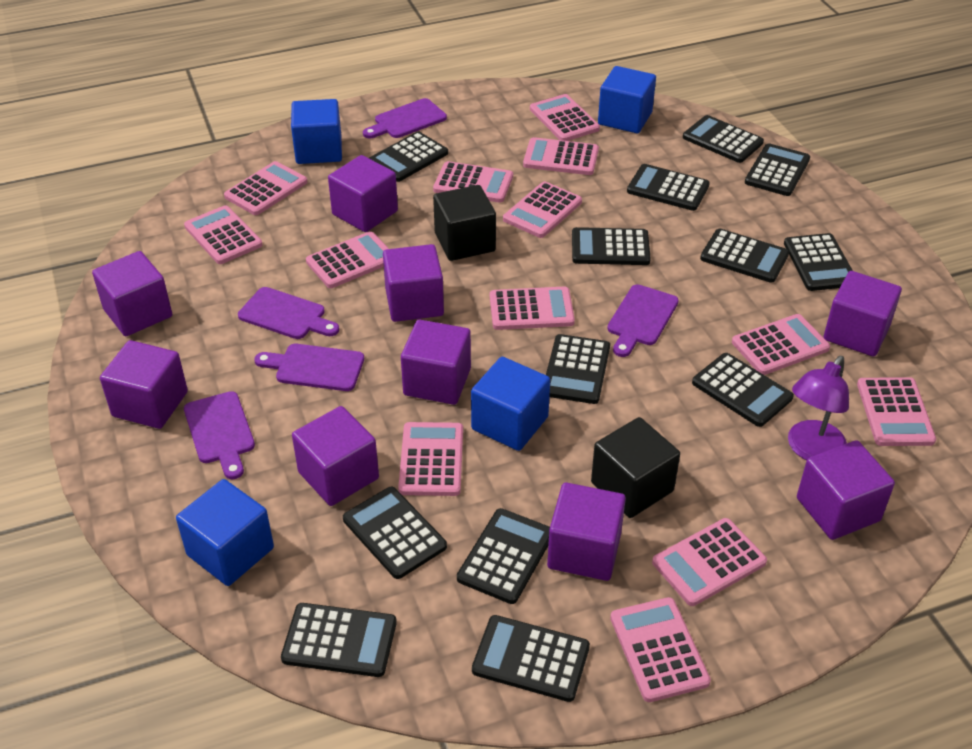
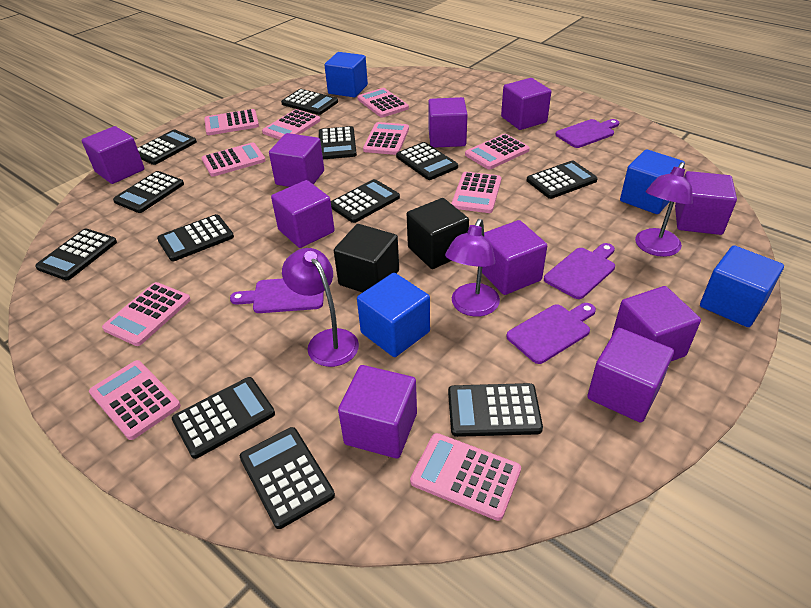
black calculator: [281,603,397,677] [343,487,447,579] [369,132,448,182] [457,508,550,604] [472,615,590,702] [546,334,610,404] [572,227,651,265] [627,164,710,211] [683,115,764,163] [692,353,794,427] [700,229,789,283] [745,143,810,196] [784,233,853,291] = 13 -> [35,228,117,281] [113,171,184,213] [137,130,197,165] [157,214,234,261] [172,377,275,459] [240,427,335,529] [281,89,338,115] [319,126,357,159] [331,179,400,223] [396,142,458,180] [448,383,543,437] [527,161,598,199] = 12
pink calculator: [184,205,263,264] [224,161,307,215] [306,231,389,288] [398,422,463,496] [433,161,513,203] [490,286,575,330] [503,181,582,238] [523,137,599,175] [530,94,600,141] [610,597,711,702] [652,518,767,606] [732,314,830,375] [857,377,936,446] = 13 -> [89,360,181,440] [102,282,191,346] [202,142,266,177] [204,109,259,135] [262,109,321,140] [357,88,409,118] [363,122,409,155] [410,433,521,521] [451,172,501,213] [465,134,530,169] = 10
purple cube: [92,251,172,336] [100,340,188,429] [292,406,379,506] [328,155,398,232] [383,244,444,322] [401,320,471,405] [547,483,626,581] [797,440,895,540] [824,271,902,357] = 9 -> [82,126,145,184] [269,133,324,187] [271,180,335,248] [338,365,417,458] [428,97,468,148] [482,220,547,295] [501,78,551,130] [587,328,674,423] [612,286,701,361] [675,171,737,235] = 10
purple cutting board: [184,391,255,479] [238,287,339,339] [254,344,364,391] [363,98,447,138] [607,284,679,357] = 5 -> [230,278,324,313] [506,303,596,364] [544,243,615,299] [556,119,620,148] = 4
purple lamp: [788,356,849,460] = 1 -> [282,248,359,367] [445,219,500,317] [635,162,693,257] = 3

